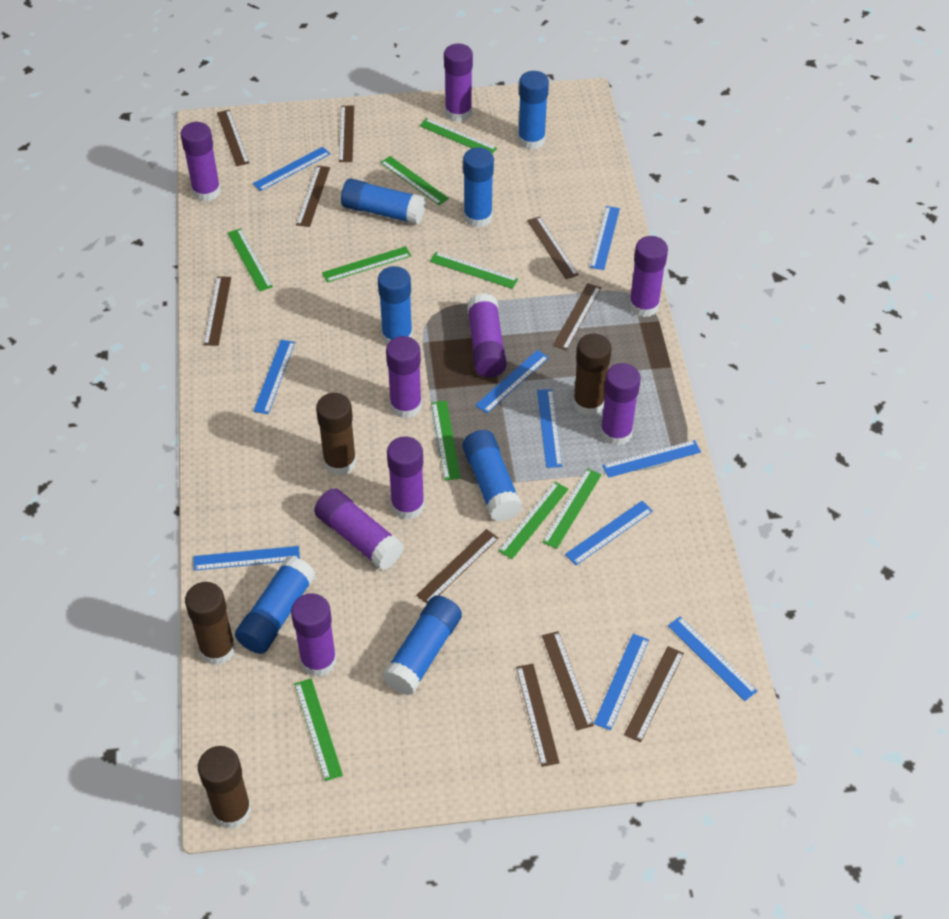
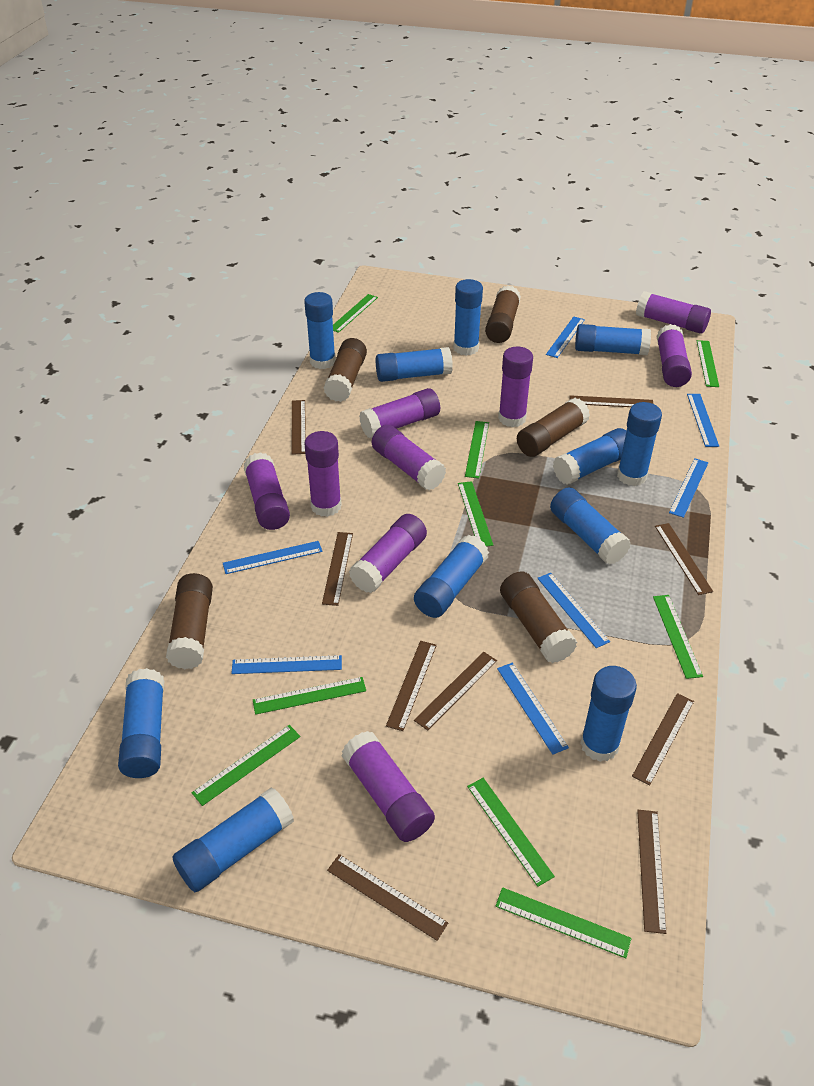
blue glue stick: [235,556,316,654] [341,178,426,225] [378,266,413,344] [382,595,462,695] [462,430,522,521] [463,147,494,228] [518,71,549,150] = 7 -> [118,668,164,778] [172,787,294,892] [304,292,336,369] [376,347,453,382] [414,535,489,618] [453,279,483,356] [550,487,631,565] [553,428,626,485] [575,324,651,355] [580,666,637,762] [617,402,662,486] = 11
blue ruler: [194,546,300,571] [253,147,331,191] [253,340,295,414] [475,350,549,413] [537,389,562,468] [565,501,653,565] [590,206,620,270] [594,634,649,730] [602,440,701,478] [668,616,757,701] = 10 -> [223,541,323,574] [231,655,342,674] [497,663,569,755] [537,573,610,648] [546,316,585,358] [669,458,708,518] [687,394,719,447] = 7
brown glue stick: [185,582,236,665] [198,746,252,829] [316,393,356,476] [573,334,612,416] = 4 -> [166,573,213,669] [323,338,367,402] [485,285,521,343] [500,571,577,663] [517,398,590,457] = 5
brown ruler: [204,276,231,346] [217,110,249,166] [296,166,330,227] [339,106,354,162] [416,529,499,604] [516,664,559,767] [527,216,579,279] [542,631,594,730] [553,283,601,351] [624,646,684,742] = 10 -> [292,400,306,455] [322,532,353,606] [327,854,448,941] [386,641,437,731] [414,652,497,731] [569,395,654,407] [632,693,694,785] [637,810,667,934] [655,523,713,595] = 9

